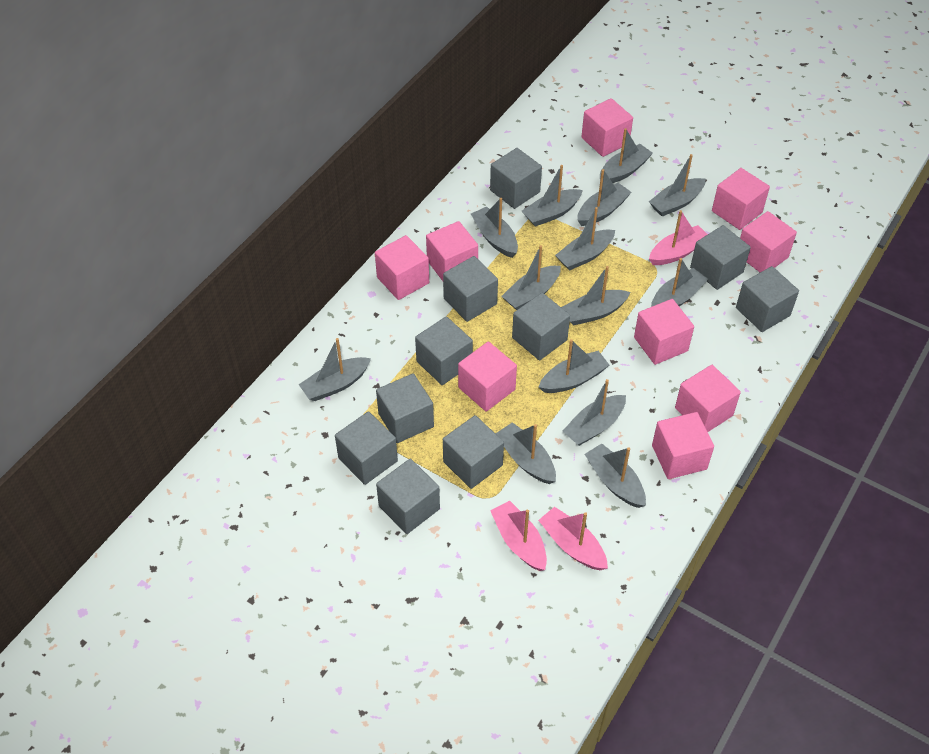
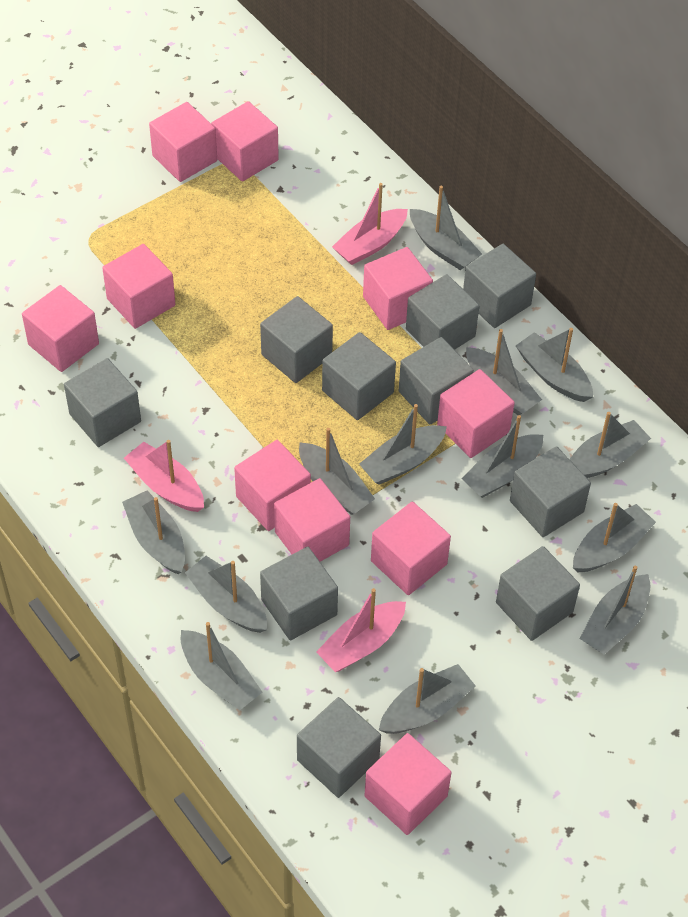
grey boat: [299,338,371,401] [471,198,518,258] [495,422,556,484] [502,245,561,310] [522,165,583,227] [539,339,609,393] [555,207,615,271] [561,266,631,325] [563,379,626,446] [577,169,632,226] [585,443,646,508] [600,128,653,183] [649,154,706,217] [651,258,708,307] = 14 -> [122,491,185,574] [181,622,262,710] [185,556,267,633] [299,428,375,515] [359,404,447,485] [379,664,476,734] [410,186,482,270] [462,415,543,498] [466,329,542,415] [516,328,593,402] [570,412,651,478] [573,503,656,572] [580,566,651,655] = 13
pink cube: [375,235,429,300] [426,221,478,281] [458,341,517,412] [581,98,633,157] [634,299,694,365] [652,412,714,479] [675,365,741,432] [712,168,770,230] [740,211,797,272] = 9 -> [22,285,99,372] [102,244,176,329] [149,102,217,182] [212,101,279,182] [234,440,311,531] [274,478,350,562] [363,247,433,330] [365,733,452,835] [371,501,451,595] [437,369,515,458] = 10

